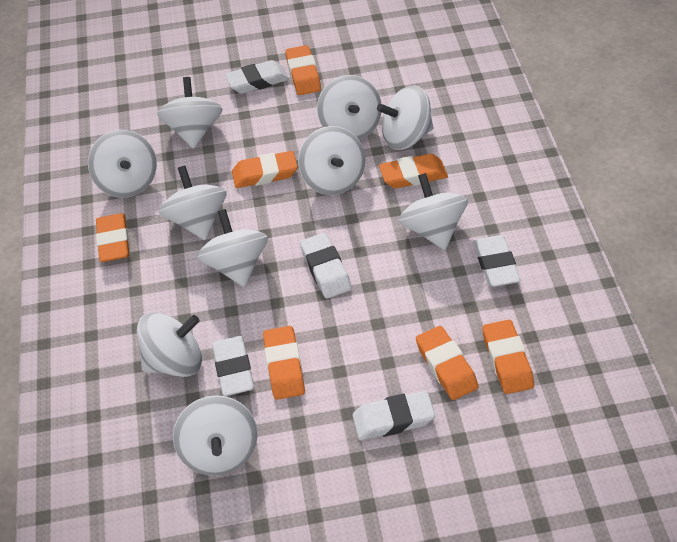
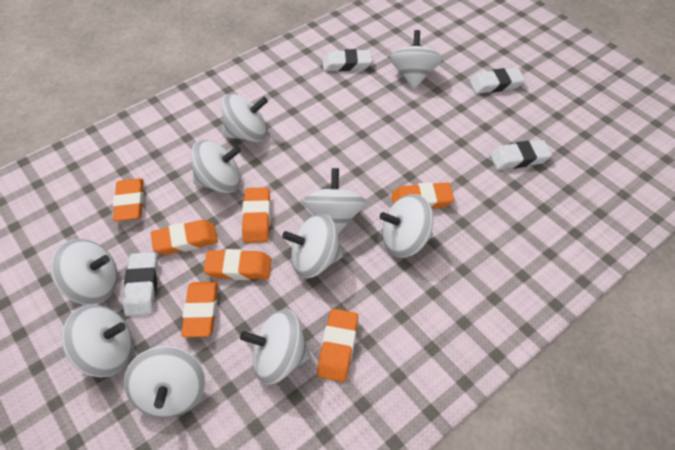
white eraser: [212,336,254,396] [225,60,289,94] [300,233,352,299] [353,391,435,440] [473,235,521,287] = 5 -> [123,252,158,316] [323,49,372,71] [470,68,525,94] [490,140,552,170] = 4

